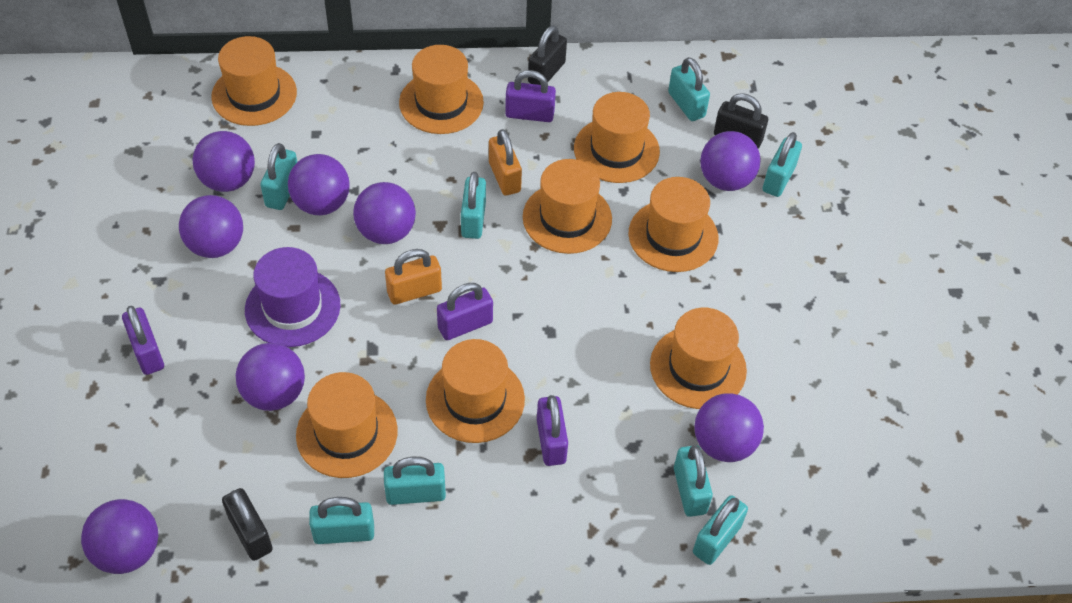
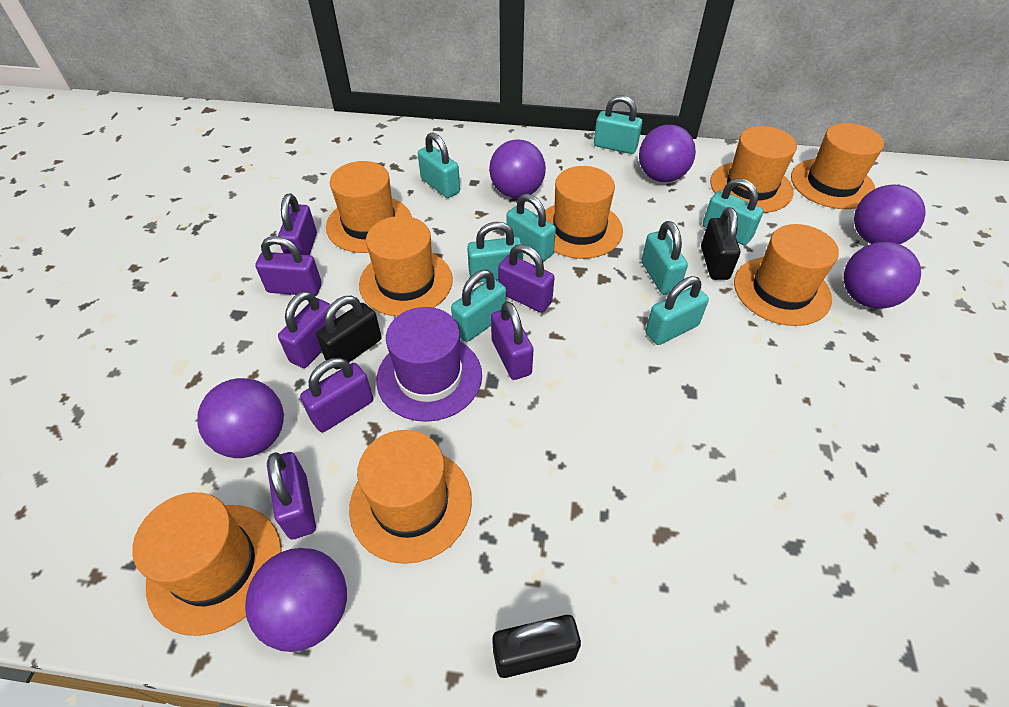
orange padlock: [385,249,442,305] [489,129,522,196] = 2 -> none = 0
purple ball: [81,499,158,574] [179,195,243,258] [192,131,255,192] [236,343,305,411] [288,154,350,215] [353,182,416,244] [694,393,764,462] [700,131,761,191] = 8 -> [197,378,284,458] [245,548,347,652] [489,140,546,198] [639,125,696,182] [844,242,921,309] [854,185,926,244] = 6
purple padlock: [122,306,164,375] [437,283,493,340] [505,70,556,122] [537,395,568,466] = 4 -> [255,236,322,296] [267,452,316,539] [278,194,317,255] [278,291,336,368] [300,358,373,432] [491,301,533,380] [498,244,555,313] = 7

